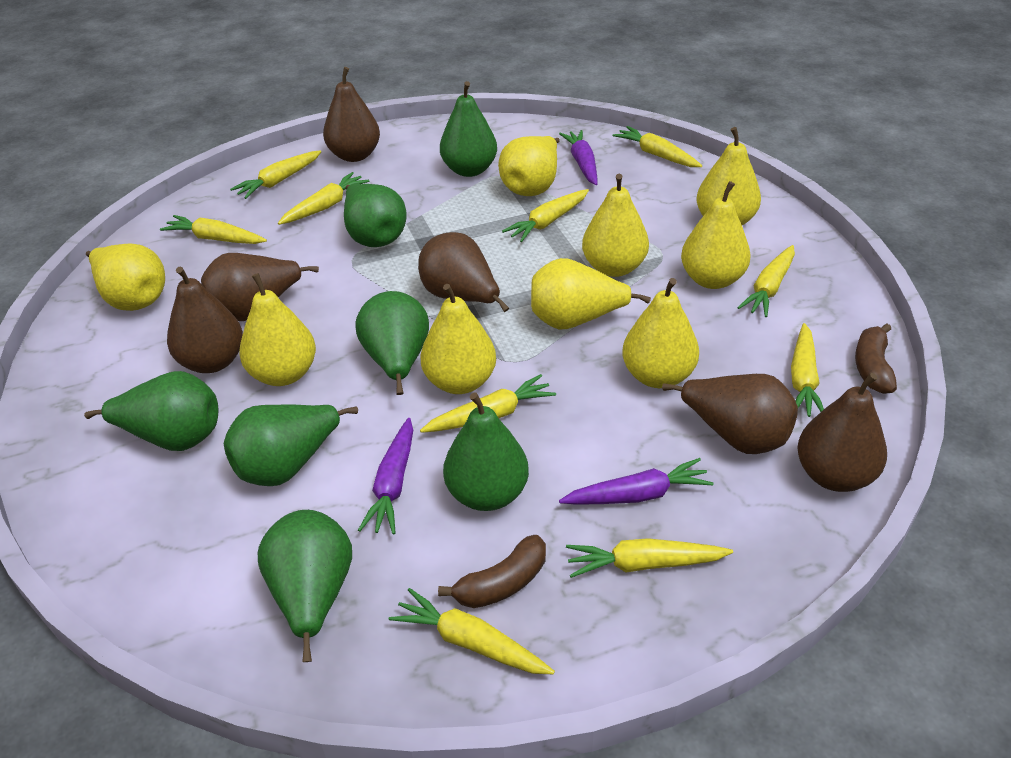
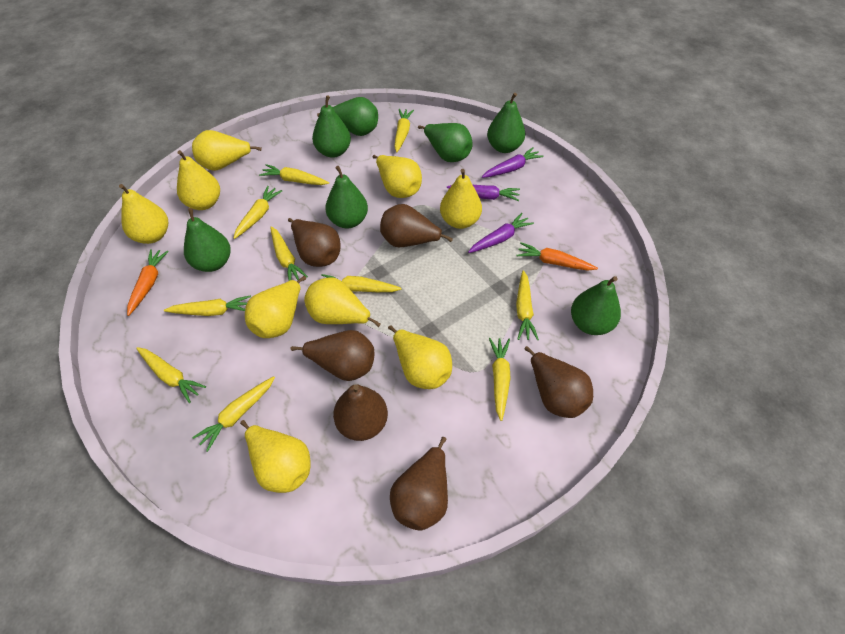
brown banana: [438,535,546,608] [855,323,897,394] = 2 -> none = 0
orange carrot: none = 0 -> [127,249,169,316] [516,242,598,271] = 2

